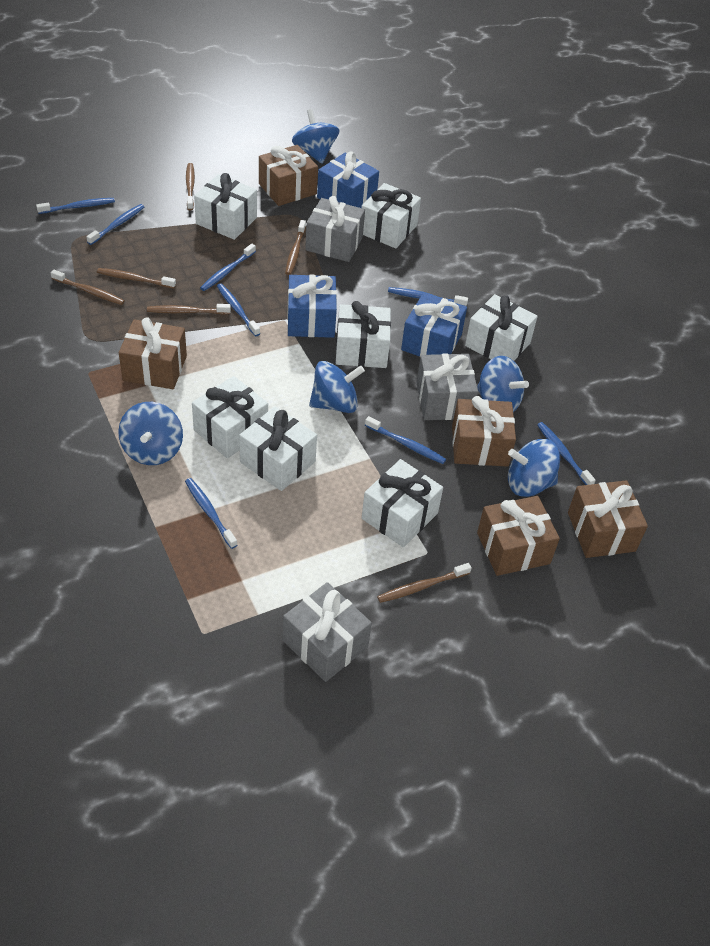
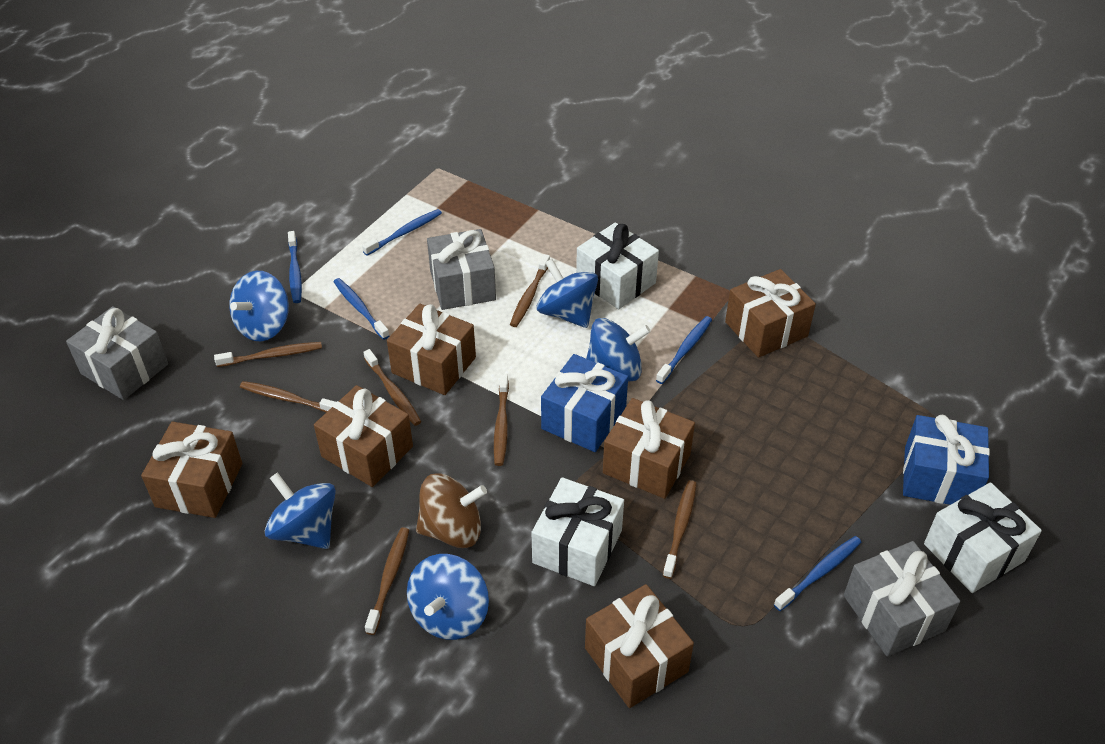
blue gift: [287,275,337,338] [317,152,379,208] [401,292,467,357] = 3 -> [541,354,628,452] [903,415,990,505] = 2
blue toothbrush: [36,198,115,214] [86,204,144,245] [185,478,237,549] [200,244,256,291] [217,283,260,336] [365,416,446,464] [388,287,468,306] [537,422,596,485] = 8 -> [288,231,302,303] [334,278,390,340] [362,209,442,256] [656,316,712,384] [774,536,861,611] = 5
brown gift: [119,317,187,389] [259,145,318,206] [452,396,516,467] [477,496,560,576] [568,480,648,558] = 5 -> [141,422,242,518] [314,385,413,487] [387,304,476,395] [585,584,694,708] [603,398,695,499] [725,269,816,358] = 6
brown spinning top: none = 0 -> [416,473,487,548] = 1
brown toothbrush: [51,270,125,305] [97,268,176,288] [147,304,231,314] [186,163,195,211] [285,220,306,275] [377,563,472,603] = 6 -> [214,342,322,367] [240,381,336,412] [364,349,421,426] [365,527,409,635] [494,374,509,466] [510,254,550,327] [663,480,697,579] = 7
white gift: [192,376,268,458] [194,173,257,240] [239,406,317,491] [336,301,391,368] [361,183,421,249] [362,459,443,547] [465,294,538,361] = 7 -> [532,477,624,586] [576,222,659,309] [924,482,1042,593] = 3

